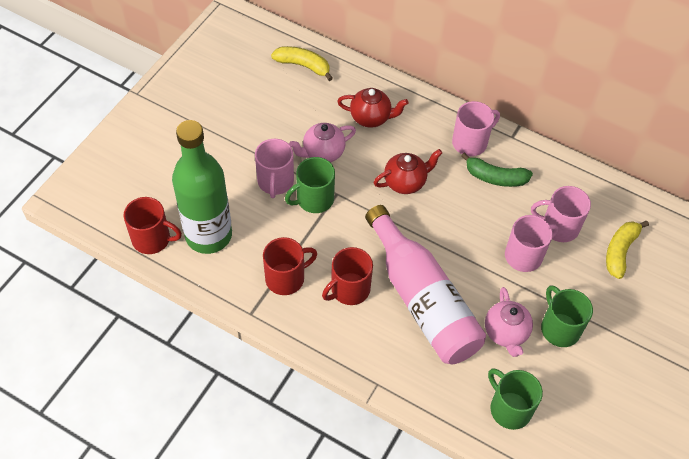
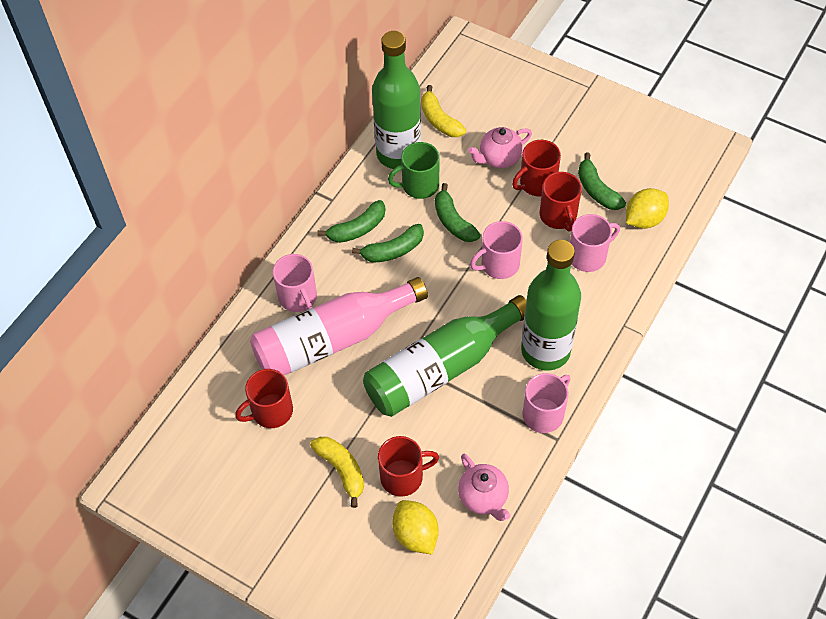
green banana: [461,152,533,187] = 1 -> [317,200,385,243] [352,224,424,263] [435,183,481,242] [578,152,626,210] = 4
green bottle: [172,120,232,254] = 1 -> [363,295,527,417] [372,31,421,169] [521,240,581,370] = 3
green mug: [285,157,335,213] [488,368,543,430] [541,285,593,347] = 3 -> [388,142,439,199] = 1
red mug: [124,197,182,254] [263,237,317,295] [322,247,373,305] = 3 -> [235,369,293,428] [378,436,439,497] [512,140,561,197] [540,172,582,231] = 4
red teapot: [337,88,409,128] [373,149,442,194] = 2 -> none = 0
yellow lemon: none = 0 -> [392,500,439,554] [626,188,669,229] = 2

